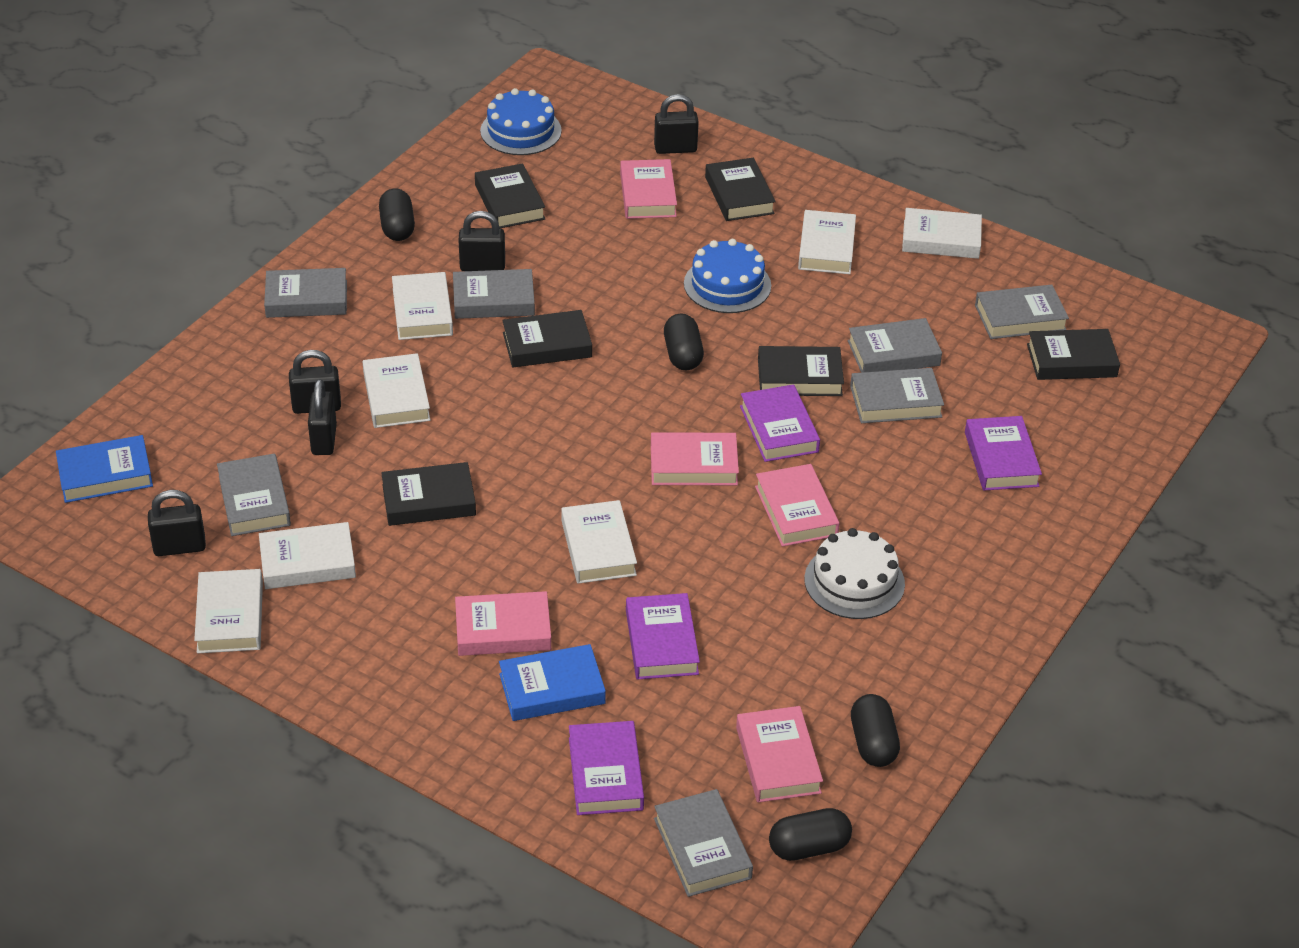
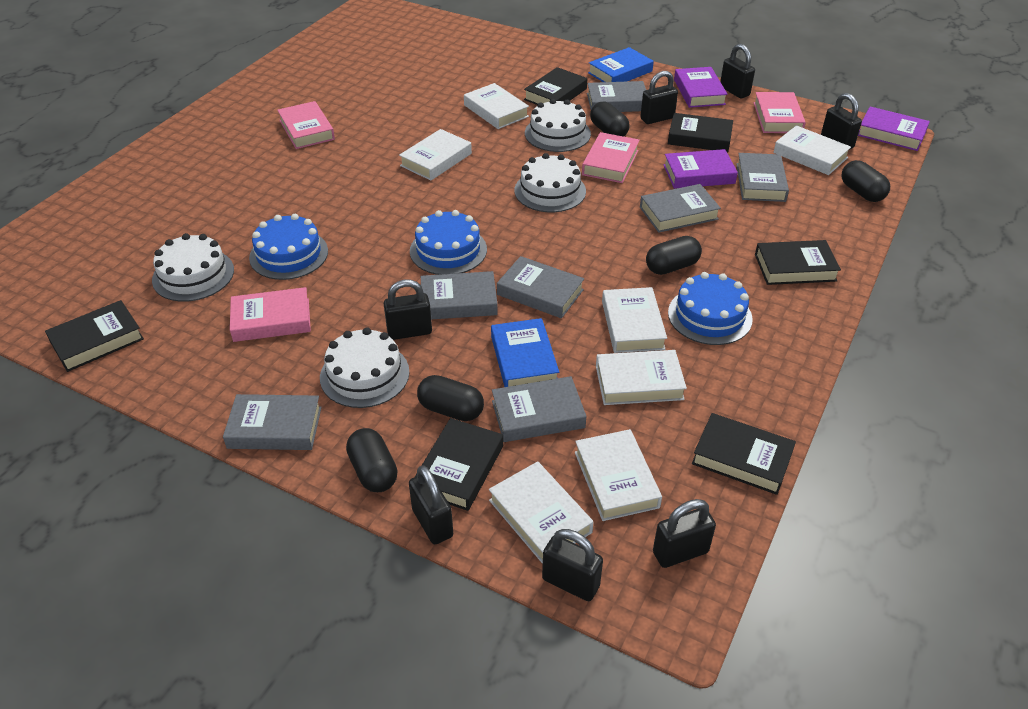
black capsule: [379,188,415,241] [664,314,704,370] [769,808,852,861] [851,694,900,767] = 4 -> [346,428,397,492] [417,375,484,421] [590,102,630,137] [646,236,702,275] [841,160,890,202] = 5
black padlock: [148,490,206,556] [289,350,341,414] [308,379,337,455] [459,211,505,271] [654,94,699,154] = 5 -> [384,279,432,340] [409,465,453,544] [542,529,603,601] [640,71,678,124] [653,499,716,568] [720,44,755,98] [821,93,862,149] = 7
blue cake: [480,88,562,155] [684,239,771,313] = 2 -> [249,214,328,280] [410,210,487,275] [668,272,753,345] = 3
pink book: [455,591,551,656] [620,159,677,219] [651,432,739,485] [736,706,823,802] [755,464,840,547] = 5 -> [230,287,311,342] [277,101,335,149] [582,132,640,183] [753,92,806,133] = 4
purple book: [569,721,644,815] [626,593,700,680] [740,384,820,462] [965,416,1042,491] = 4 -> [663,149,738,189] [674,67,728,108] [858,106,930,151] = 3
white cake: [804,528,905,619] = 1 -> [152,233,234,302] [320,327,409,408] [515,153,586,212] [525,99,591,152] = 4

